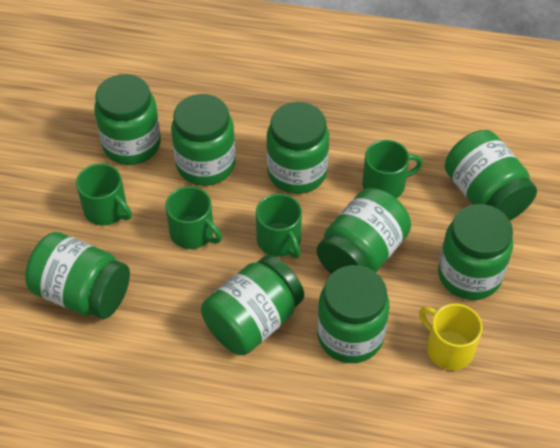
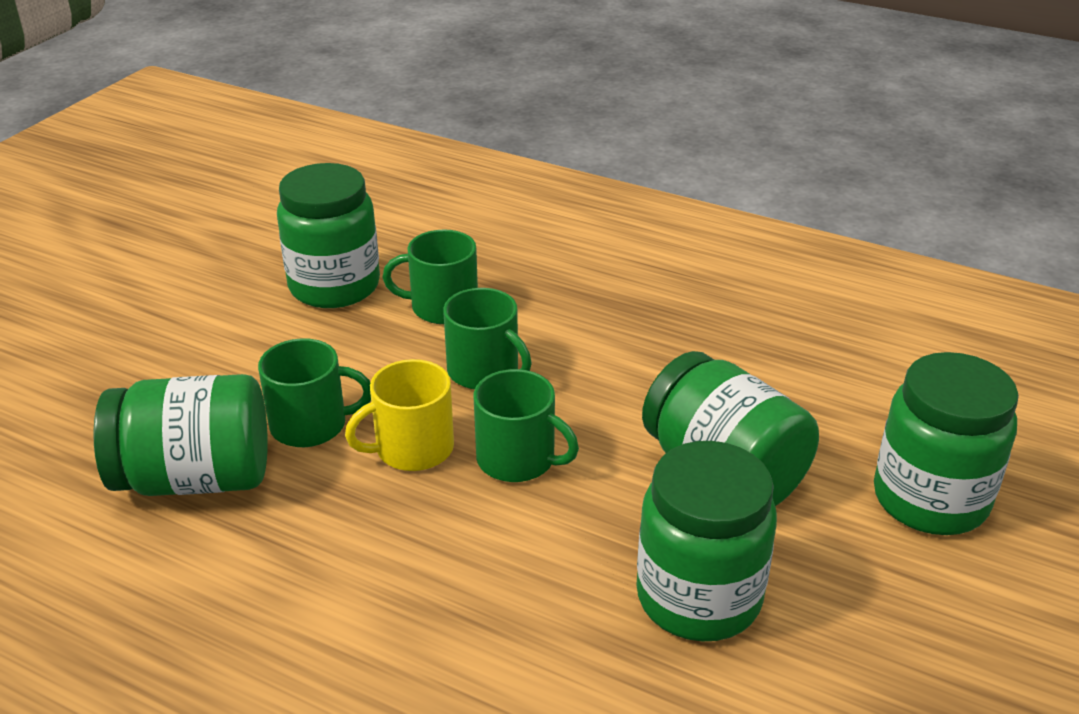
green jar: [25,232,130,319] [94,74,161,165] [171,94,235,186] [201,255,304,355] [266,102,329,194] [317,188,411,274] [317,265,389,363] [438,204,513,300] [445,130,537,220] = 9 -> [93,374,268,496] [277,163,380,308] [636,441,777,641] [642,351,819,506] [874,352,1019,535] = 5

